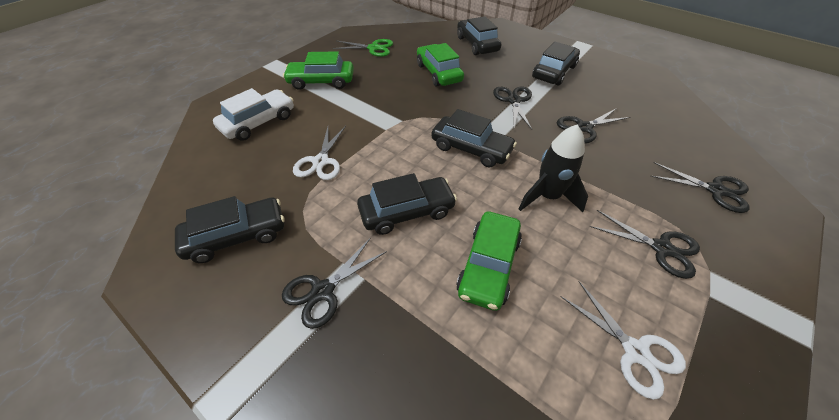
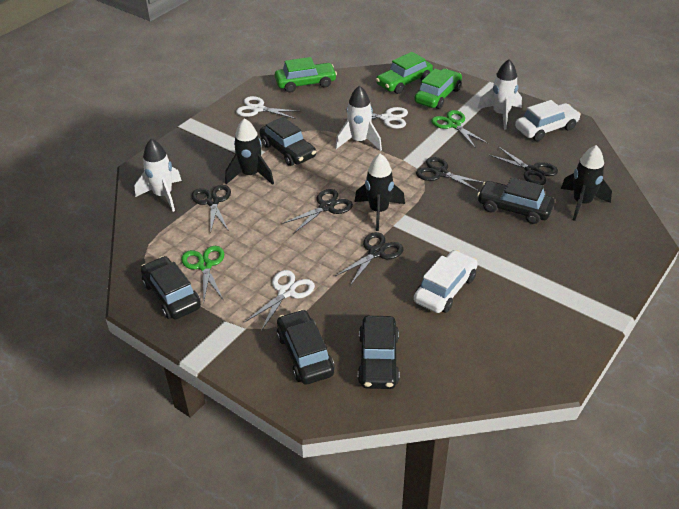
black rocket: [519,124,588,212] = 1 -> [225,118,274,185] [355,154,405,231] [561,145,612,221] = 3
green scissors: [332,39,393,57] = 1 -> [181,246,224,302] [431,110,488,148] = 2
white car: [213,88,294,141] = 1 -> [414,250,478,313] [515,100,581,141] = 2
white rocket: none = 0 -> [135,139,182,212] [335,85,382,151] [477,59,522,130] = 3
white scissors: [293,126,346,180] [561,282,686,400] = 2 -> [236,96,298,119] [245,270,315,331] [343,107,408,129] = 3

